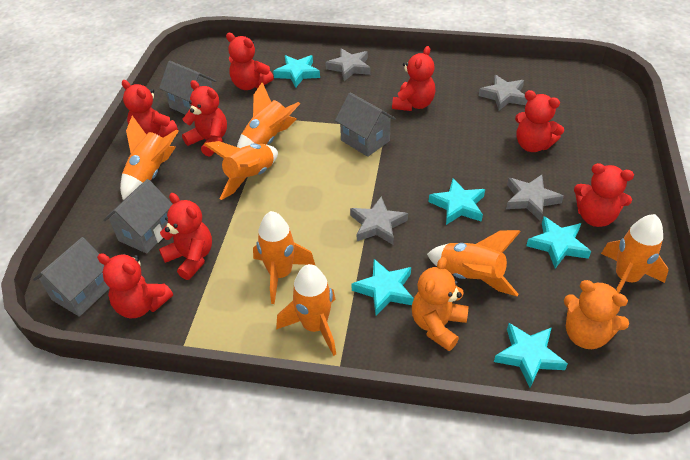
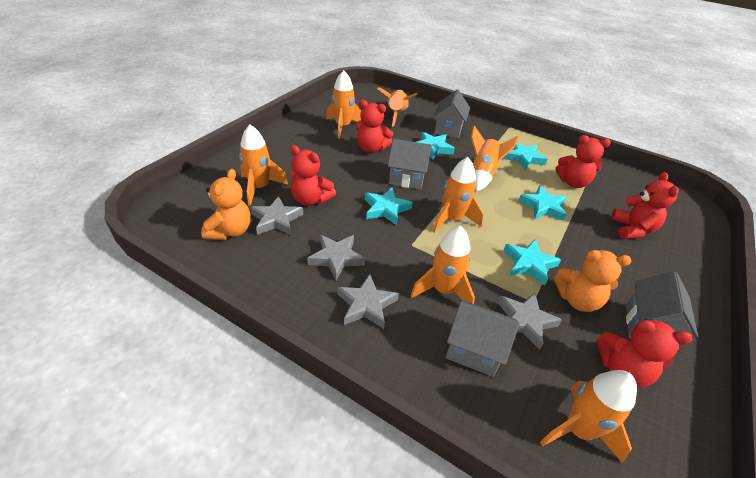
red teddy bear: [97,253,173,318] [122,80,178,138] [159,193,212,280] [182,80,227,157] [226,33,274,90] [392,46,435,111] [515,90,564,152] [574,163,634,227] = 8 -> [290,145,336,206] [356,100,393,153] [556,135,611,188] [596,319,693,388] [611,172,679,239] = 5

